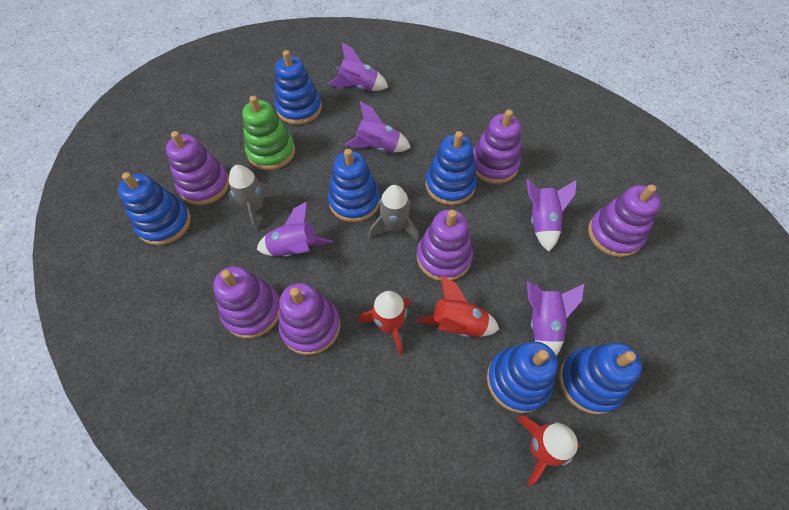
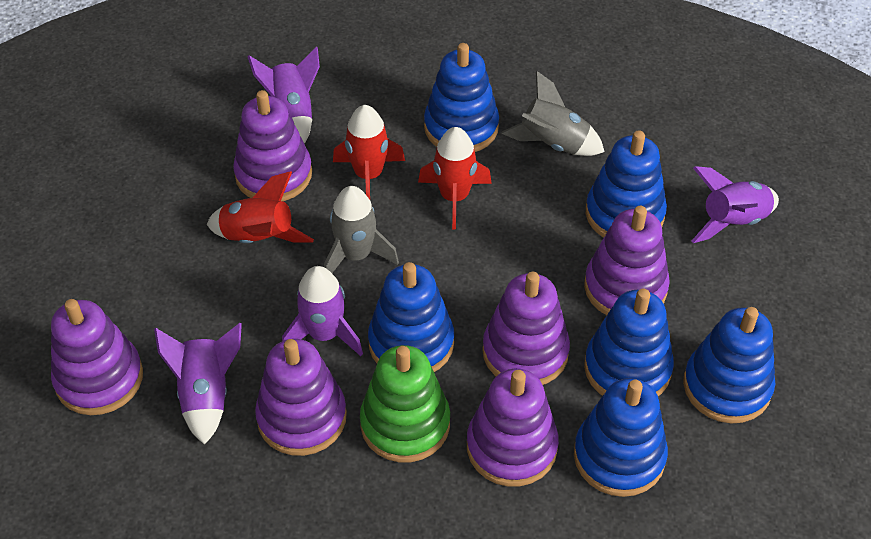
purple rocket: [257,201,332,257] [328,42,388,91] [345,101,411,152] [526,179,577,252] [527,282,584,356] = 5 -> [154,323,242,445] [247,47,320,144] [282,266,363,356] [691,166,779,243] = 4

